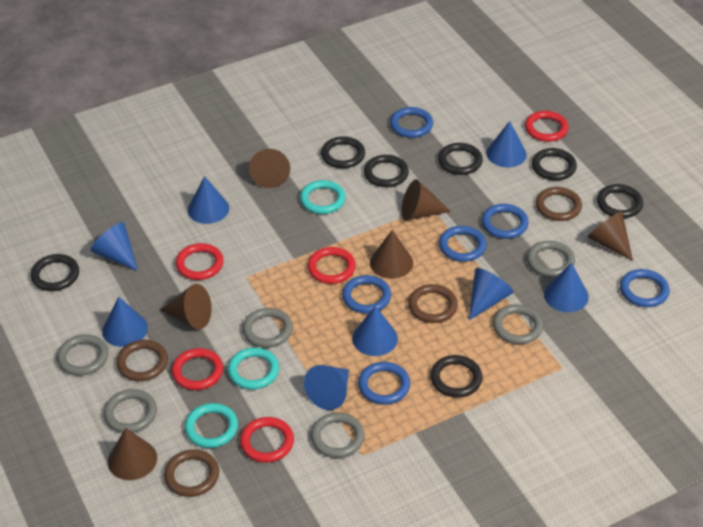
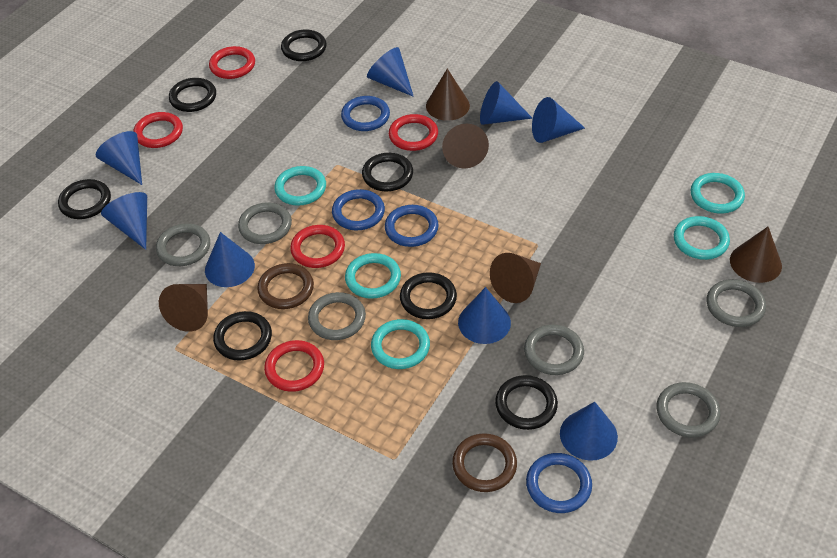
blue ring: [342,275,391,314] [358,362,410,405] [390,107,433,138] [439,226,486,262] [482,204,529,239] [620,269,670,307] = 6 -> [332,189,385,230] [341,96,390,131] [385,205,439,247] [526,453,592,513] = 4
brown cone: [108,428,157,480] [160,284,212,329] [249,149,290,188] [370,230,413,279] [402,179,451,220] [587,211,633,261] = 6 -> [159,284,208,332] [426,69,470,121] [442,124,489,169] [490,253,541,303] [730,227,782,283] = 5
brown ring: [116,340,168,381] [164,449,219,497] [408,284,458,323] [536,187,582,221] = 4 -> [257,263,314,309] [452,433,517,492] = 2
turquoise ring: [184,403,238,448] [228,347,279,390] [300,180,346,214] = 3 -> [274,166,326,206] [345,253,401,299] [371,319,430,369] [674,216,730,260] [691,173,745,214] = 5

